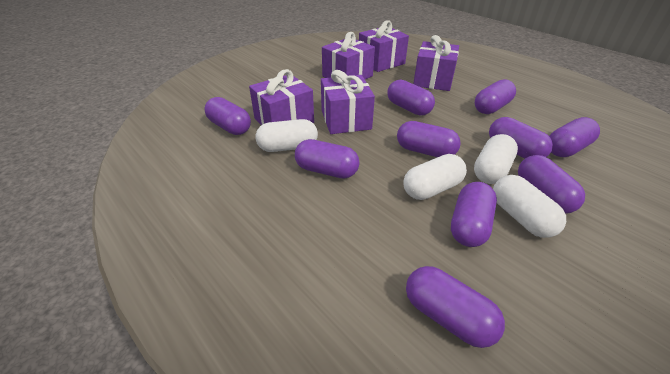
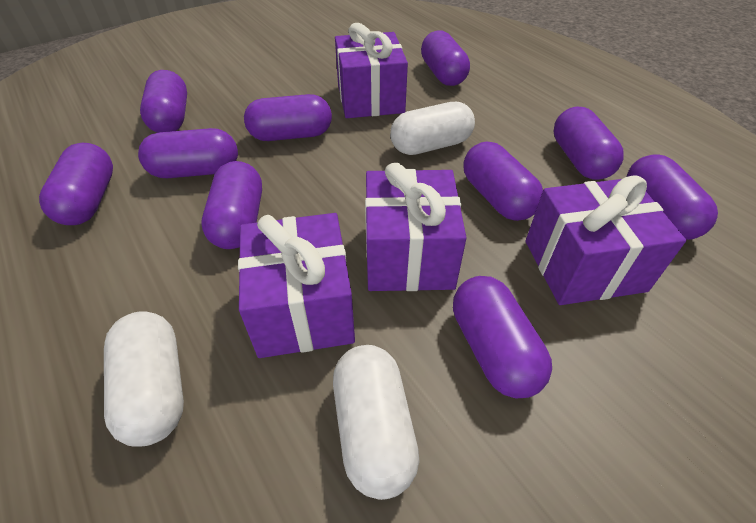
purple gift: [249,69,314,125] [321,70,375,134] [322,32,375,79] [359,20,409,72] [413,35,459,91] = 5 -> [238,213,355,358] [335,23,408,118] [365,163,467,291] [525,176,686,305] = 4
white capsule: [256,119,318,152] [403,154,467,200] [474,134,518,184] [493,175,566,238] = 4 -> [104,311,184,447] [333,345,419,500] [390,102,475,155] = 3

